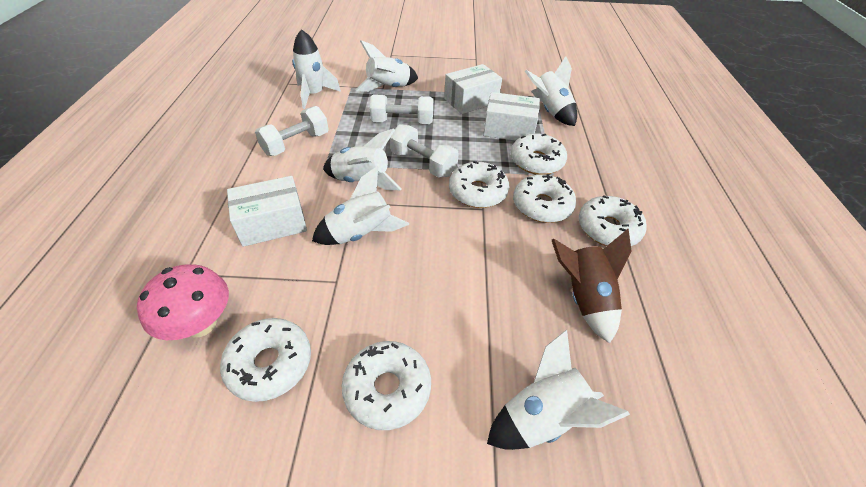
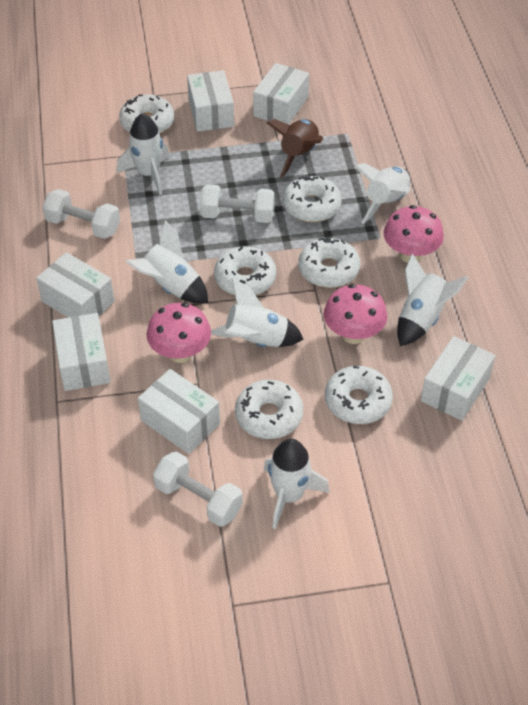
pink mushroom: [137,264,229,340] = 1 -> [147,303,211,363] [324,284,387,344] [383,205,444,263] = 3
white box: [227,176,307,247] [444,64,502,114] [483,92,540,141] = 3 -> [36,252,115,318] [52,313,110,391] [138,369,220,454] [187,70,234,132] [253,63,309,125] [421,336,496,421] = 6

